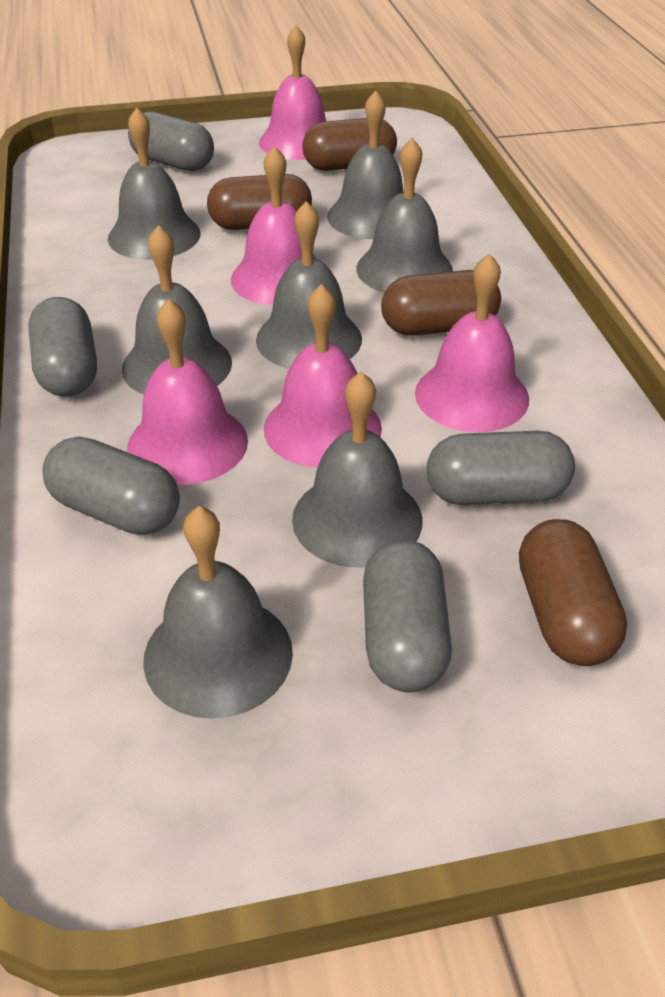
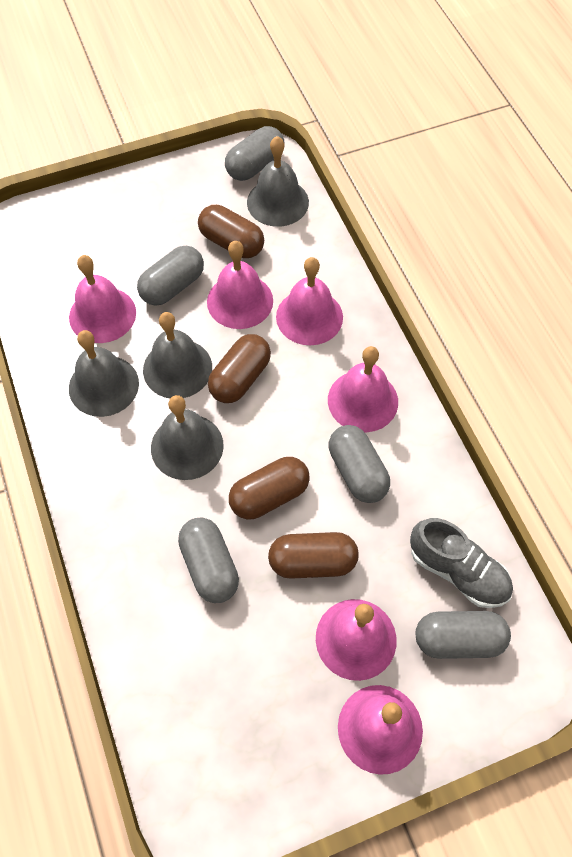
grey bell: [108,107,201,260] [122,225,232,394] [143,506,293,719] [256,201,362,369] [292,372,422,568] [327,91,404,239] [356,138,453,293] = 7 -> [69,330,139,417] [143,312,212,398] [151,395,224,480] [247,136,309,227] = 4
grey shoe: none = 0 -> [410,518,513,608] = 1
pink bell: [127,299,248,485] [231,146,316,305] [259,25,326,160] [264,284,382,468] [415,253,529,432] = 5 -> [69,255,136,343] [207,241,273,329] [276,257,343,345] [316,599,396,681] [328,346,398,432] [338,685,423,775] = 6

